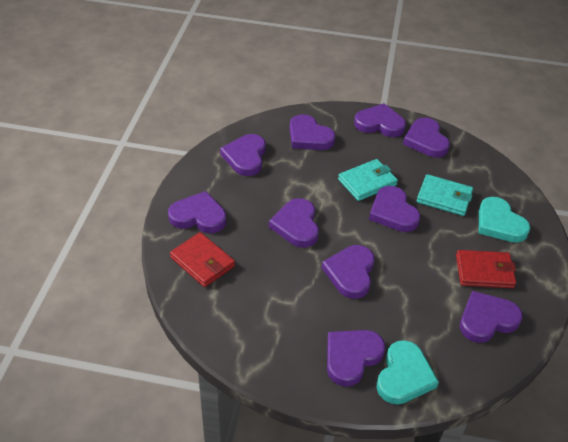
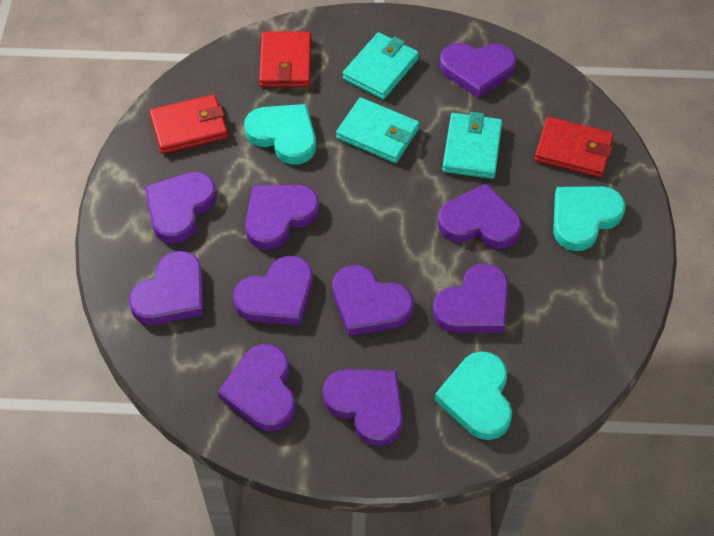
red wallet: [170,232,235,287] [456,250,516,288] = 2 -> [149,94,228,154] [259,31,311,87] [534,117,614,178] = 3
turquoise heart: [377,340,439,405] [479,197,530,243] = 2 -> [244,104,316,164] [434,351,512,440] [553,186,626,251] = 3
turquoise wallet: [338,159,398,201] [417,174,473,216] = 2 -> [336,97,420,163] [343,32,419,99] [442,112,502,179] = 3

